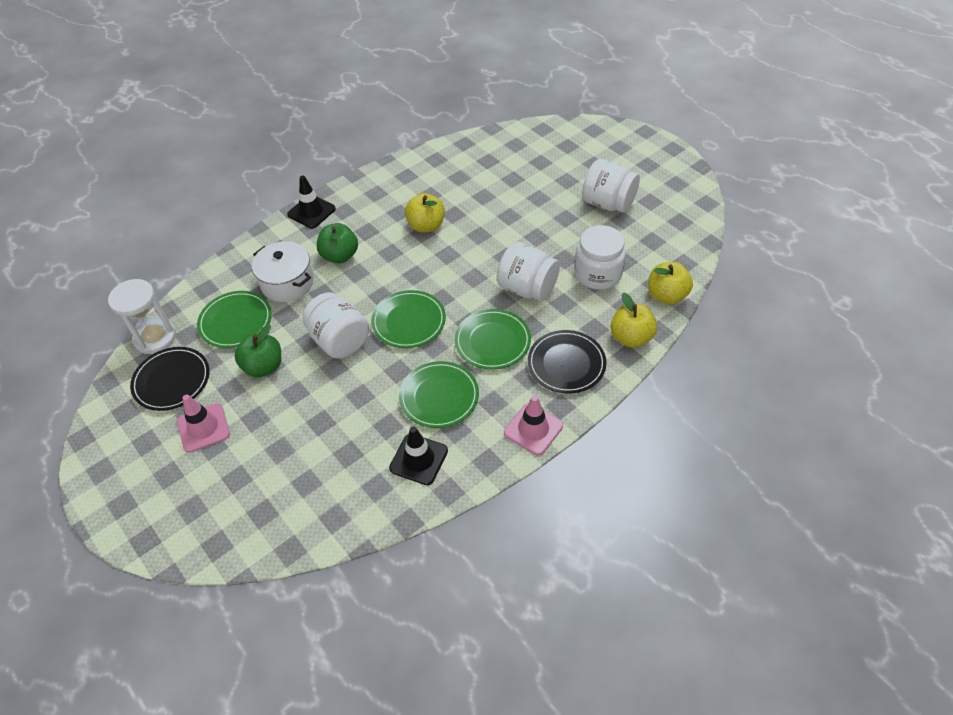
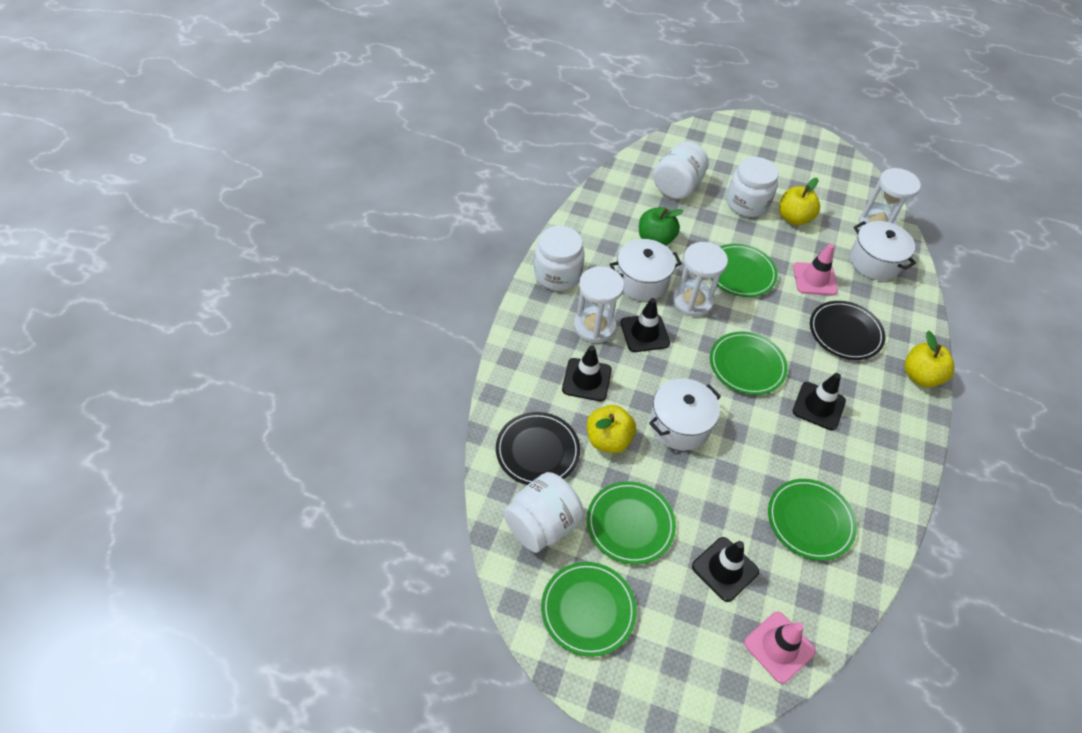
black traffic cone: [287,176,336,229] [389,427,448,485] = 2 -> [562,345,612,401] [620,298,670,352] [692,537,759,602] [793,373,846,431] = 4
green apple: [235,324,281,378] [317,223,358,263] = 2 -> [639,207,684,246] = 1
green plate: [197,291,272,348] [371,290,446,348] [399,361,479,428] [455,309,531,370] = 4 -> [541,562,637,657] [587,481,676,565] [710,331,788,395] [711,244,778,297] [768,479,857,560] = 5
white hourglass: [108,279,176,354] = 1 -> [574,266,624,343] [673,242,728,317] [859,168,921,228] = 3
white pot: [252,241,314,302] = 1 -> [610,239,682,301] [649,378,721,450] [850,221,916,280] = 3

